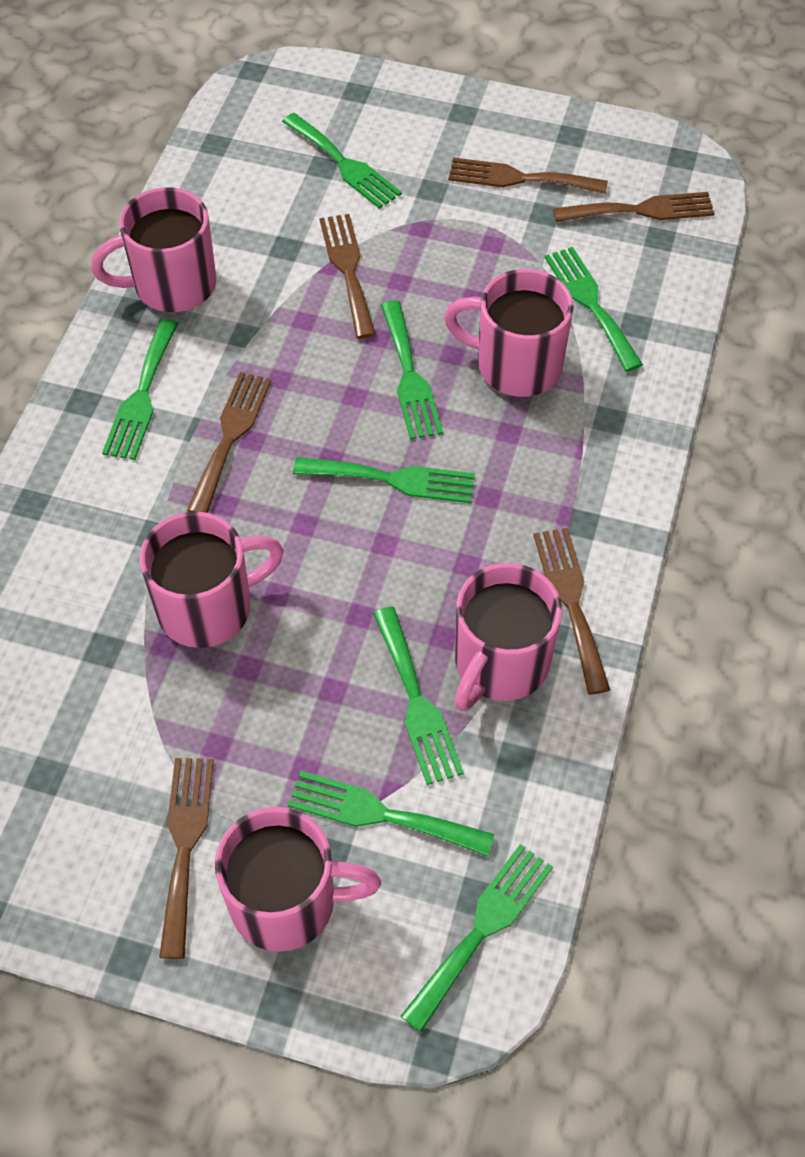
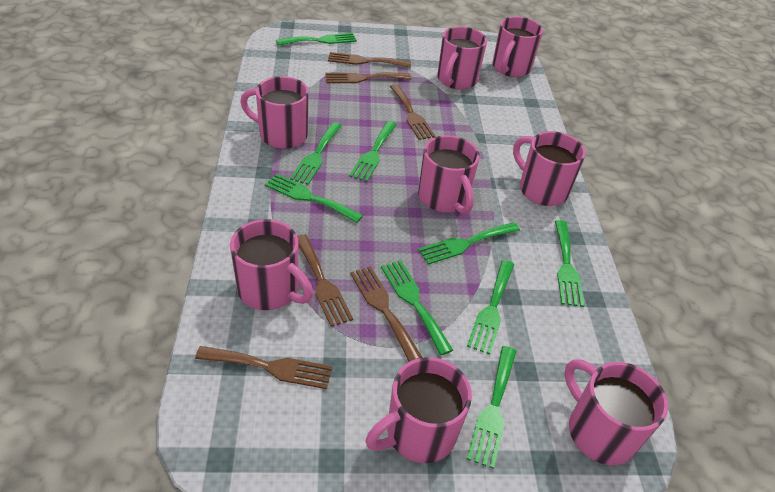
green fork: [102,319,178,460] [282,113,402,209] [288,771,494,856] [293,457,475,503] [373,606,464,785] [381,300,443,440] [400,844,553,1032] [545,247,643,372] = 8 -> [265,173,363,223] [276,33,357,46] [290,122,342,185] [349,121,397,182] [381,260,453,355] [418,222,520,265] [467,260,514,355] [467,346,516,469] [555,220,584,307] = 9
pink mug: [91,187,217,312] [140,511,284,648] [215,807,381,952] [444,269,574,397] [454,563,562,712] = 5 -> [230,219,313,310] [240,76,309,149] [365,357,472,463] [418,135,480,214] [437,26,487,90] [492,16,543,77] [513,131,586,206] [564,359,668,465] = 8

